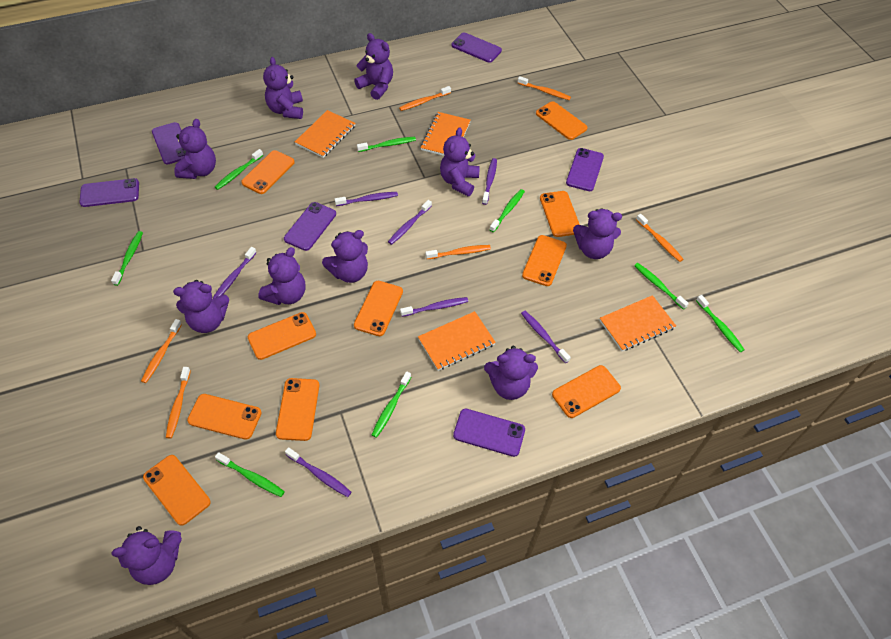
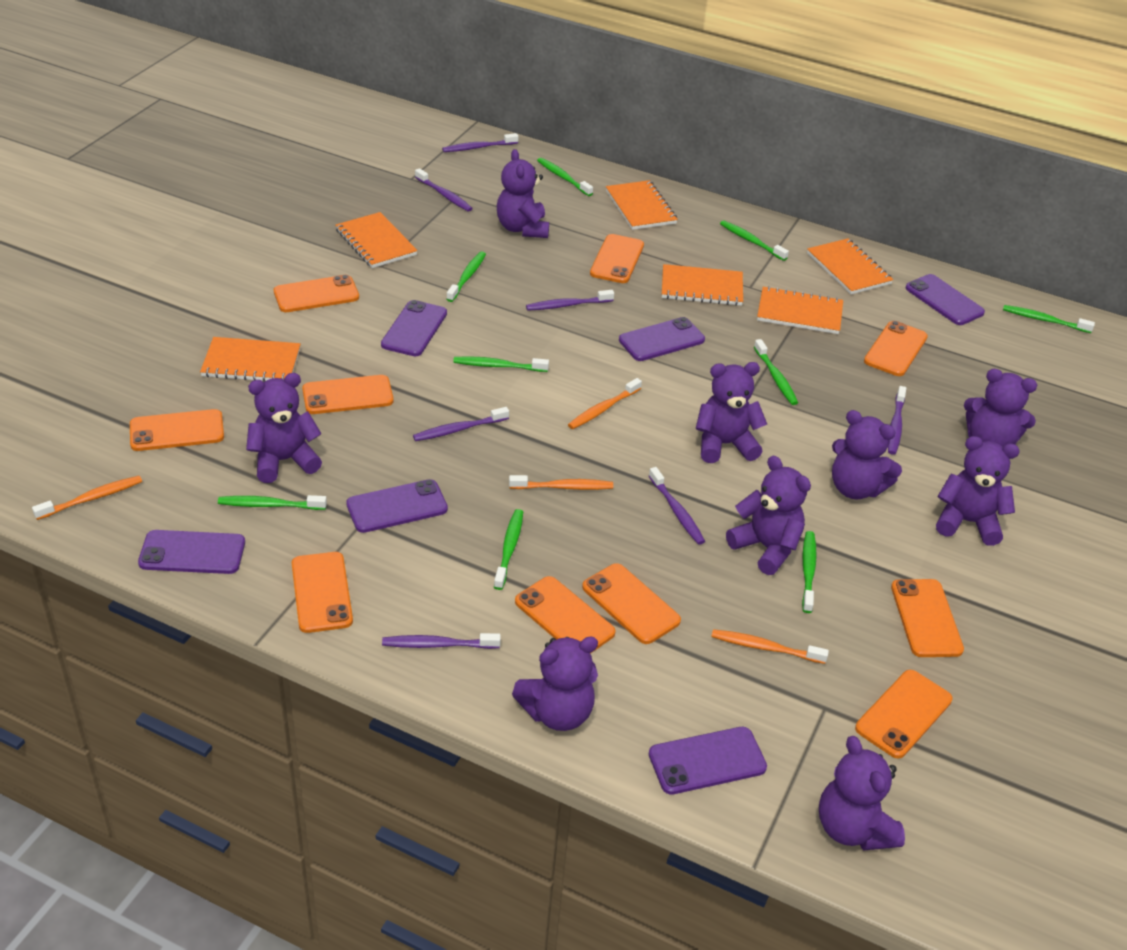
green toothbrush: [111,231,143,286] [215,149,263,190] [215,452,285,497] [357,137,416,152] [372,371,411,438] [490,189,525,232] [634,263,689,310] [696,295,745,352] = 8 -> [218,495,327,510] [446,251,486,302] [453,356,549,372] [494,509,523,590] [537,158,593,196] [720,220,789,261] [754,339,798,405] [802,531,817,613] [1003,305,1095,333] = 9
orange notebook: [295,110,355,158] [418,311,496,371] [421,112,471,156] [600,295,676,351] = 4 -> [200,337,301,382] [335,212,418,268] [606,180,678,230] [662,264,743,306] [757,286,843,334] [807,238,893,294] = 6
orange toothbrush: [141,319,182,383] [166,367,191,438] [399,86,451,111] [425,245,491,259] [518,76,571,100] [636,214,683,262] = 6 -> [32,476,142,520] [509,475,613,490] [568,378,642,429] [711,629,829,664] = 4
purple teddy bear: [112,526,182,585] [173,280,229,333] [174,119,216,179] [258,247,306,305] [263,57,303,119] [322,230,368,283] [354,33,393,100] [440,127,480,196] [484,346,538,400] [573,209,622,259] = 10 -> [246,373,322,483] [497,149,549,238] [512,637,598,731] [695,362,767,463] [726,456,811,575] [819,736,905,850] [832,410,902,500] [936,436,1020,546] [964,369,1037,447] = 9

